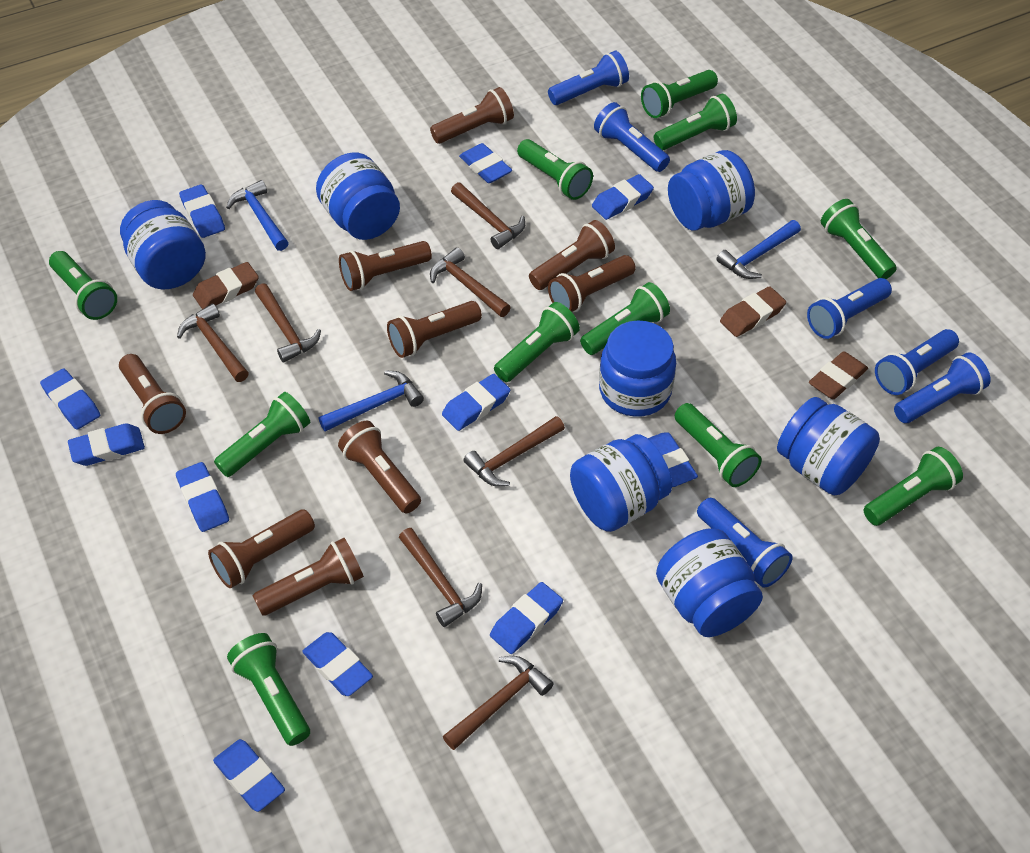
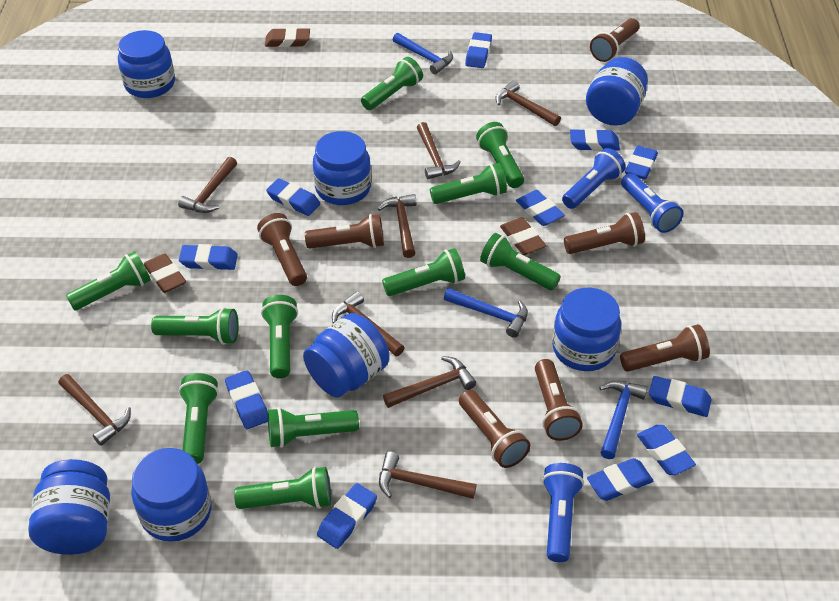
blue flashlight: [548,51,629,105] [594,102,670,172] [697,498,793,587] [807,278,892,339] [875,329,959,395] [894,352,991,423] = 6 -> [542,463,584,562] [562,148,626,209] [621,173,683,233] = 3
brown flashlight: [119,354,186,434] [208,509,315,588] [253,538,364,616] [338,421,421,513] [339,241,432,291] [387,301,482,358] [430,87,514,144] [529,220,615,290] [548,255,635,312] = 9 -> [257,213,307,286] [305,214,384,249] [459,390,530,468] [535,359,583,441] [564,212,645,254] [590,18,639,62] [620,324,710,372] = 7
brown hammer: [177,304,249,382] [255,283,321,363] [399,528,482,627] [430,247,511,317] [443,656,554,750] [451,182,525,249] [463,416,565,487] = 7 -> [58,374,131,446] [178,157,237,213] [332,291,405,357] [378,194,416,258] [379,452,476,499] [383,356,476,408] [417,122,461,179] [495,80,561,126] = 8

